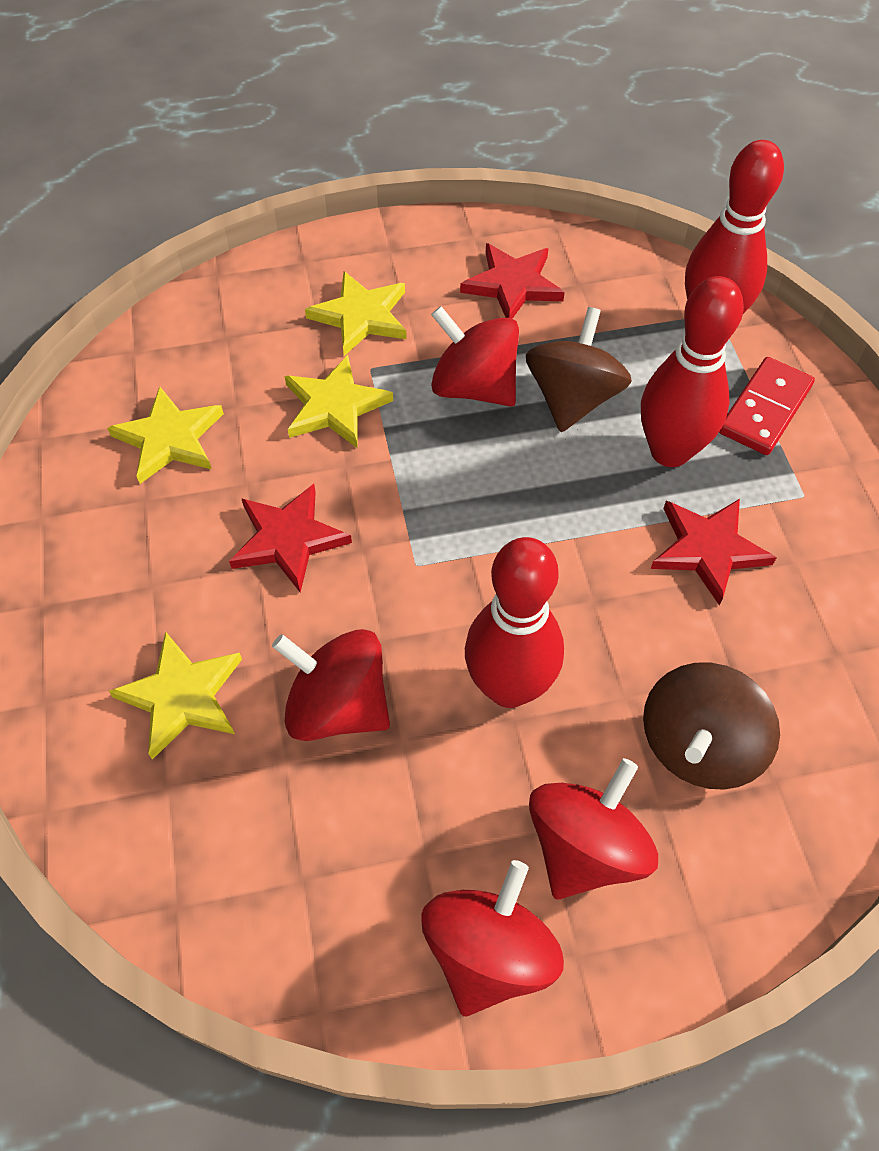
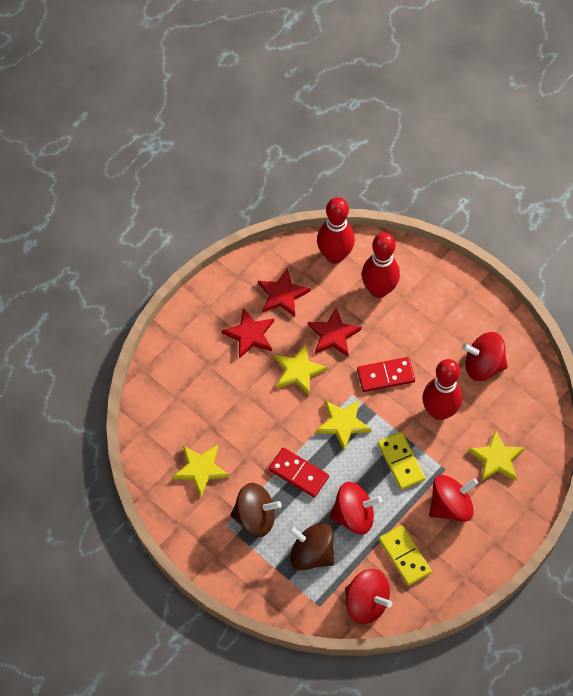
red domino: [719,357,815,455] = 1 -> [268,447,329,498] [357,357,415,392] = 2
yellow domino: none = 0 -> [378,432,425,490] [379,525,432,586] = 2

